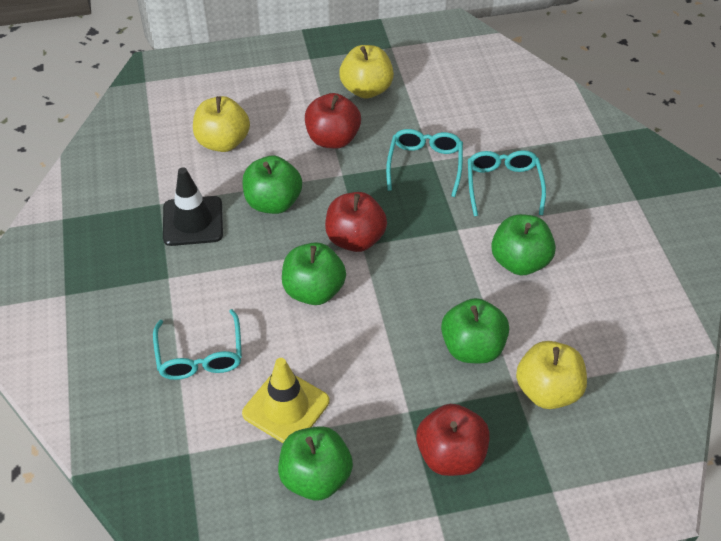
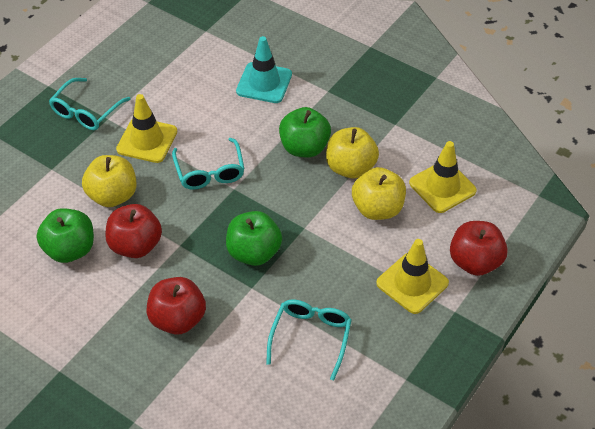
black traffic cone: [163,167,223,246] = 1 -> none = 0
green apple: [242,156,302,214] [278,426,353,500] [282,242,346,305] [441,298,509,364] [491,214,556,276] = 5 -> [37,208,94,263] [226,211,282,266] [279,107,331,157] = 3
turquoise traffic cone: none = 0 -> [236,36,292,103] = 1
yellow traffic cone: [242,358,329,443] = 1 -> [116,94,177,163] [376,239,449,314] [409,141,477,213] = 3

